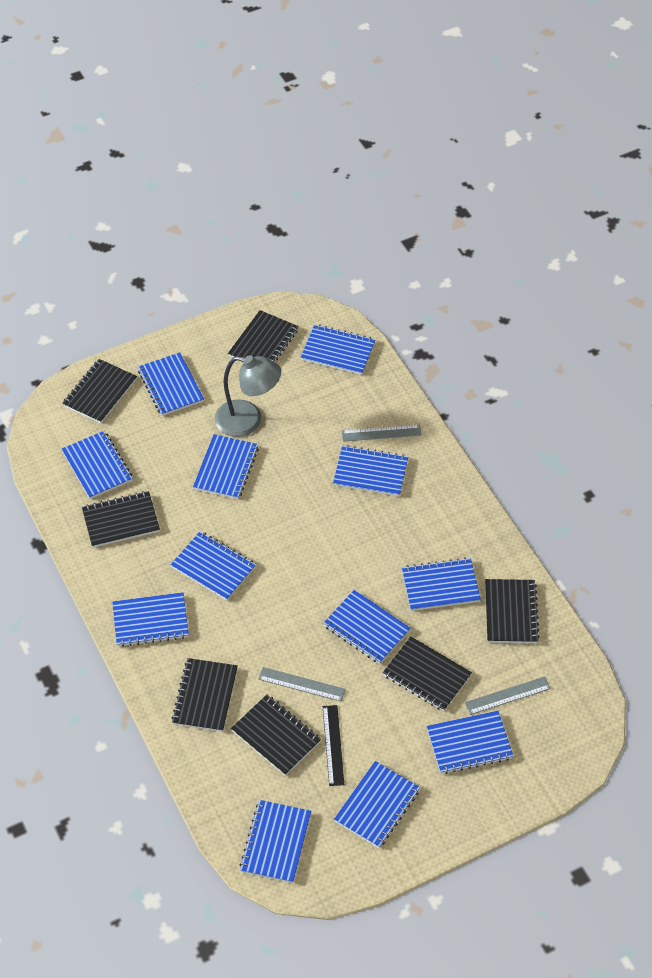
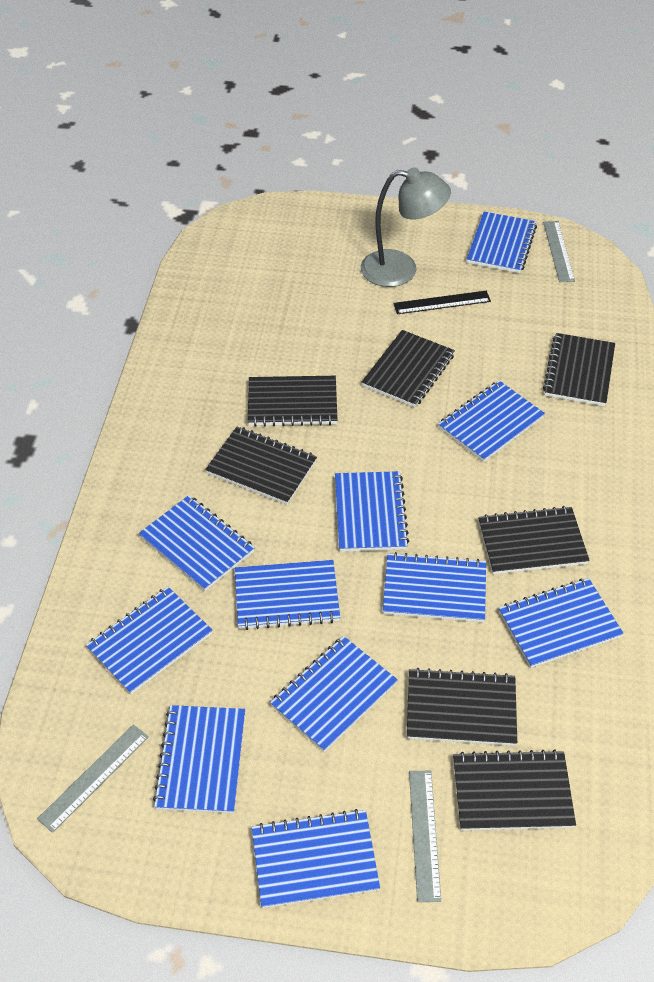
blue notebook: [62,431,133,499] [112,592,189,647] [138,352,204,416] [170,531,256,600] [193,434,259,499] [240,800,312,883] [301,324,376,375] [323,590,411,664] [333,445,408,496] [334,761,420,848] [402,558,481,611] [427,711,513,774] = 12 -> [86,587,213,694] [139,495,255,591] [153,705,245,814] [235,560,340,630] [252,809,380,908] [270,636,398,752] [335,471,409,552] [383,552,486,622] [438,381,545,462] [467,212,537,273] [499,578,624,668] = 11

